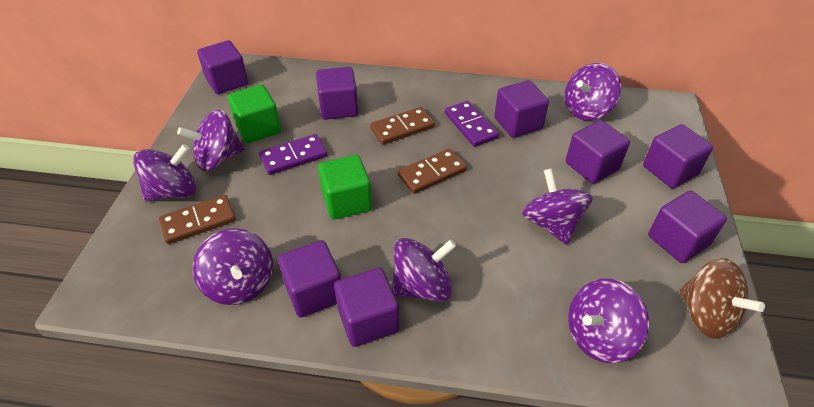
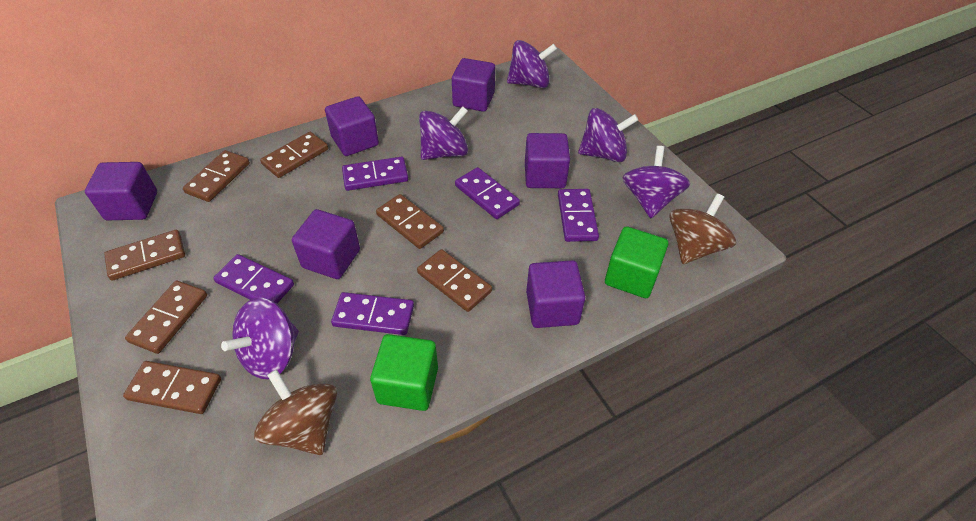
brown domino: [159,195,236,244] [370,107,435,145] [398,148,467,194] = 3 -> [104,230,185,281] [123,361,221,414] [125,280,207,354] [183,150,250,202] [260,132,328,178] [376,194,444,249] [417,249,492,312] = 7
brown spinning top: [679,258,765,339] = 1 -> [254,369,337,455] [669,193,736,264] = 2
purple cube: [197,40,248,94] [278,240,341,318] [316,67,358,120] [334,268,399,347] [494,80,549,138] [565,120,630,184] [643,124,713,188] [648,191,727,263] = 8 -> [85,162,157,220] [292,209,360,279] [325,96,379,156] [452,58,495,112] [525,133,570,188] [526,260,585,328] = 6
purple domino: [259,134,327,175] [445,101,499,147] = 2 -> [213,254,294,304] [331,292,414,335] [342,157,408,191] [455,167,520,219] [558,189,599,242] = 5
purple spinning top: [133,144,196,202] [177,110,245,171] [193,228,273,305] [392,238,456,302] [522,168,593,245] [564,63,621,120] [568,278,649,363] = 7 -> [221,298,299,379] [419,106,468,160] [507,40,557,88] [578,108,638,162] [623,146,690,218] = 5

